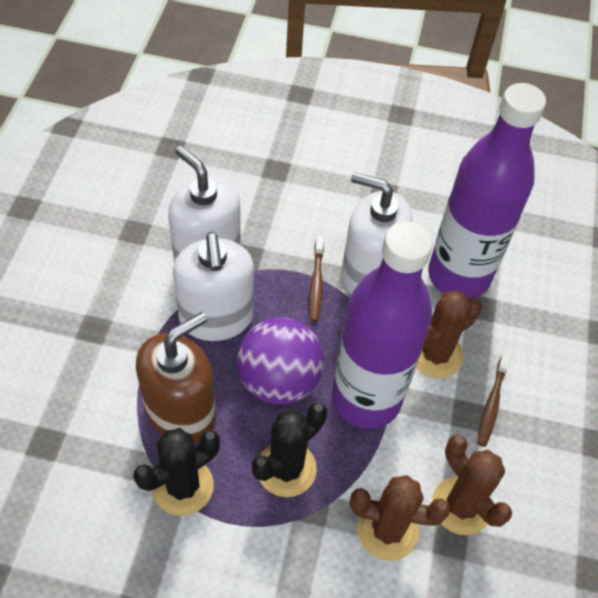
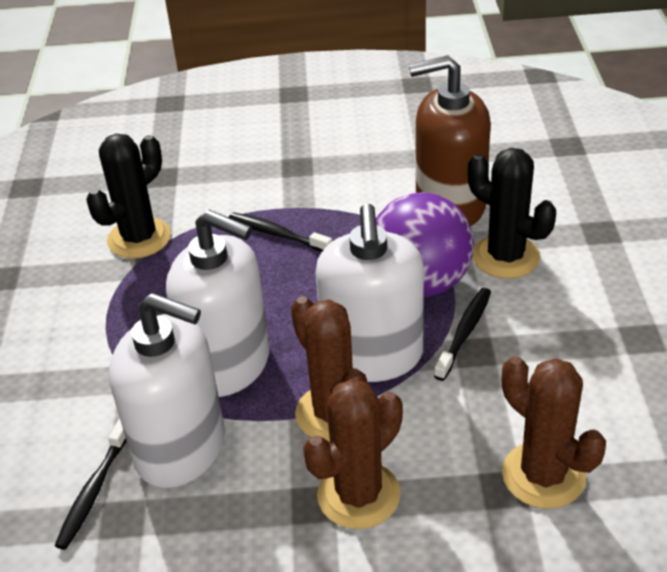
black toothbrush: none = 0 -> [55,419,127,550] [229,212,332,252] [434,288,491,381] = 3
brown toothbrush: [309,236,324,322] [477,352,511,447] = 2 -> none = 0
purple bottle: [332,221,433,429] [428,83,546,299] = 2 -> none = 0

